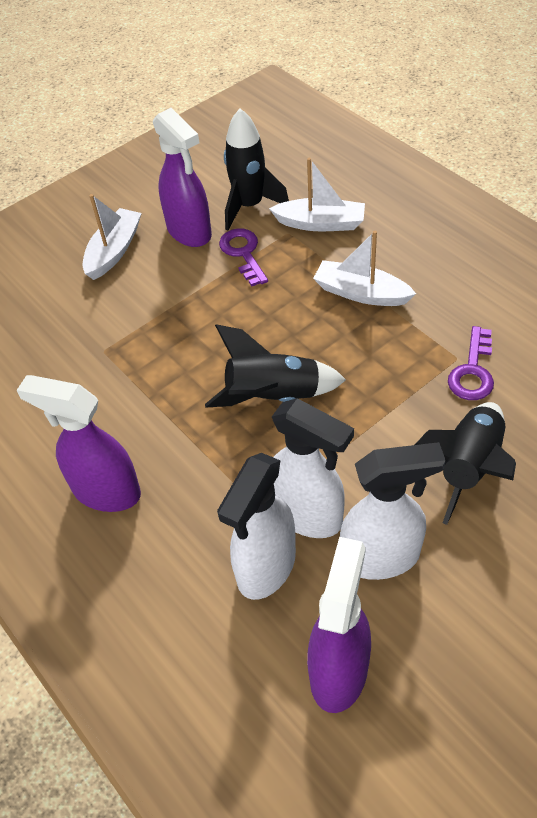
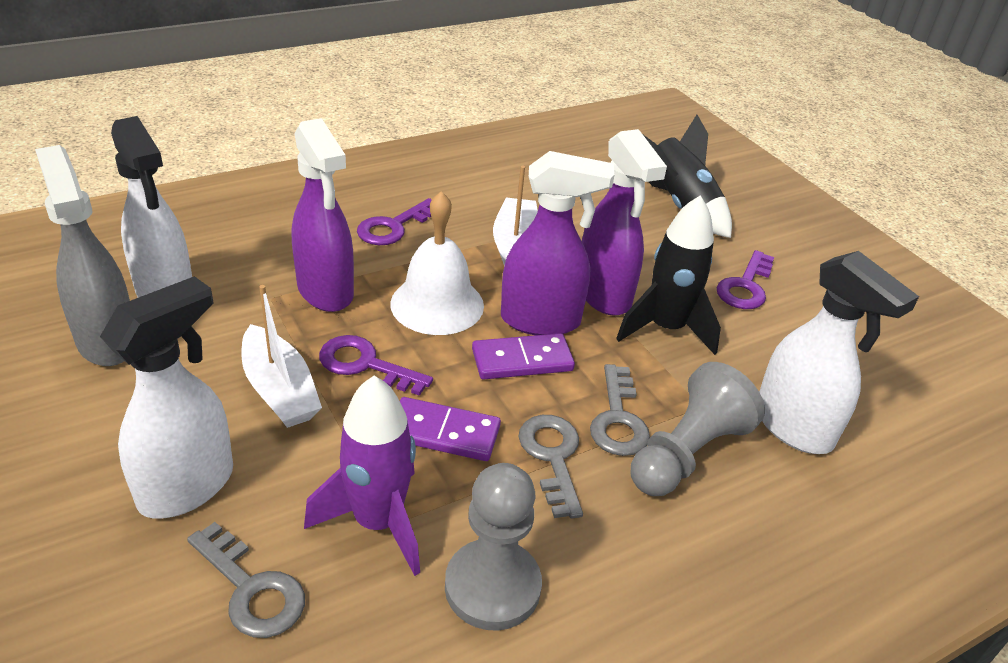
black rocket: [205,324,346,408] [224,109,289,230] [415,402,516,525] = 3 -> [616,195,721,355] [643,115,732,238] = 2
grey key: none = 0 -> [187,522,305,638] [519,415,583,519] [590,364,650,456] = 3
grey pawn: none = 0 -> [445,463,542,631] [631,362,765,496] = 2
grey spray bottle: none = 0 -> [35,145,130,366] = 1
purple domino: none = 0 -> [400,397,501,461] [472,333,575,379] = 2
purple key: [219,228,268,287] [448,326,494,400] = 2 -> [319,335,433,396] [357,198,432,245] [716,250,774,309] = 3
purple rocket: none = 0 -> [304,376,420,576] = 1
white bell: none = 0 -> [390,191,484,335] = 1
white boat: [82,194,142,280] [269,158,365,231] [313,231,416,306] = 3 -> [241,285,322,428] [493,166,538,266] = 2

